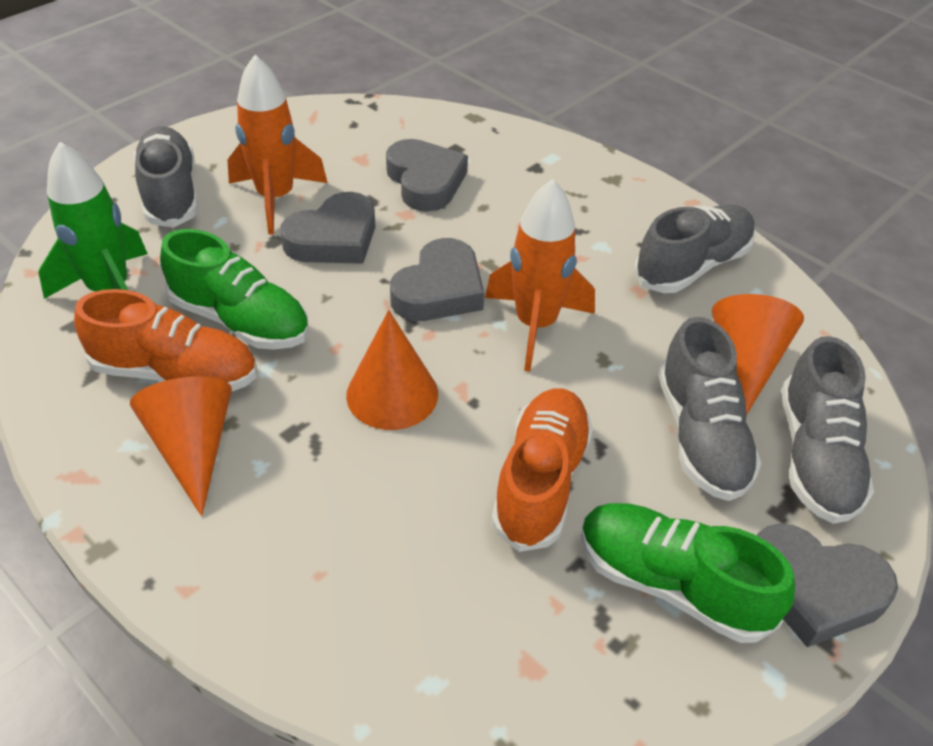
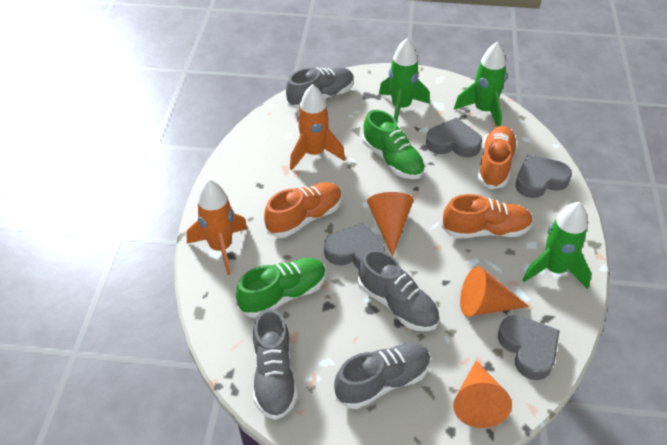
green rocket: [38,142,148,299] = 1 -> [379,38,430,122] [454,42,507,127] [523,202,592,289] = 3
orange shoe: [74,289,257,392] [491,388,593,552] = 2 -> [264,182,342,238] [441,194,533,238] [478,126,518,189] = 3

